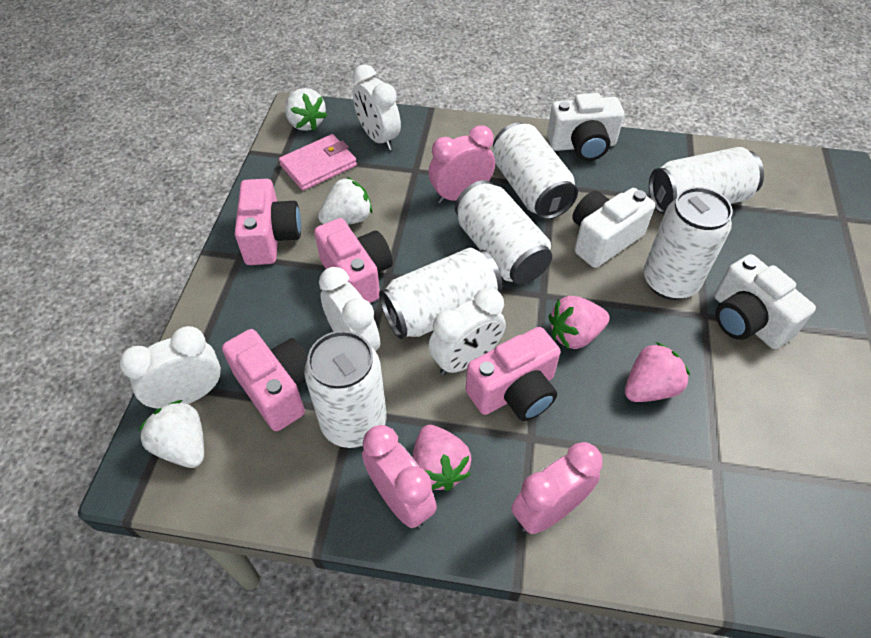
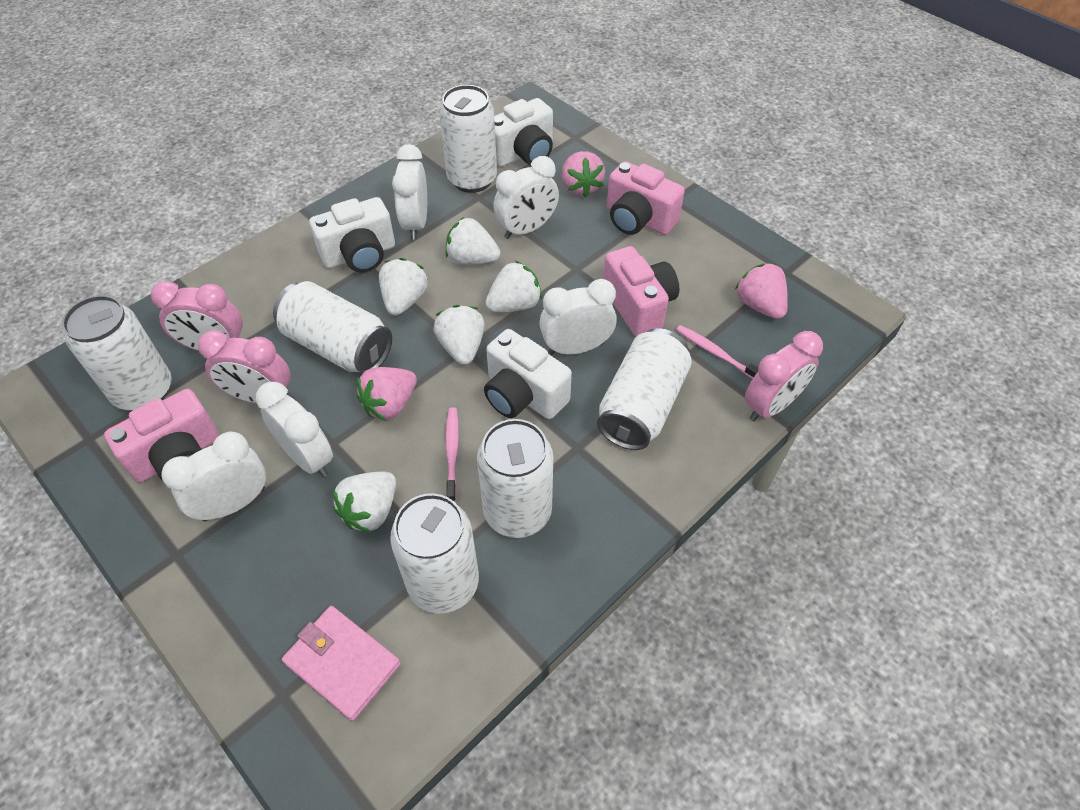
pink camera: [222,329,308,431] [235,179,301,265] [314,218,393,303] [466,327,561,421] = 4 -> [104,389,219,482] [603,246,679,337] [607,161,685,235] = 3
pink toothbrush: none = 0 -> [446,407,459,502] [676,325,758,379] = 2
white clock: [120,326,221,409] [319,267,380,351] [353,64,401,150] [428,288,506,375] = 4 -> [161,432,266,521] [256,382,333,477] [392,144,427,239] [493,156,559,239] [539,279,617,355] = 5
white strawberry: [138,400,204,468] [285,88,327,131] [318,177,372,225] = 3 -> [333,472,396,533] [379,258,428,315] [433,305,485,365] [446,217,500,265] [485,261,542,312] = 5

